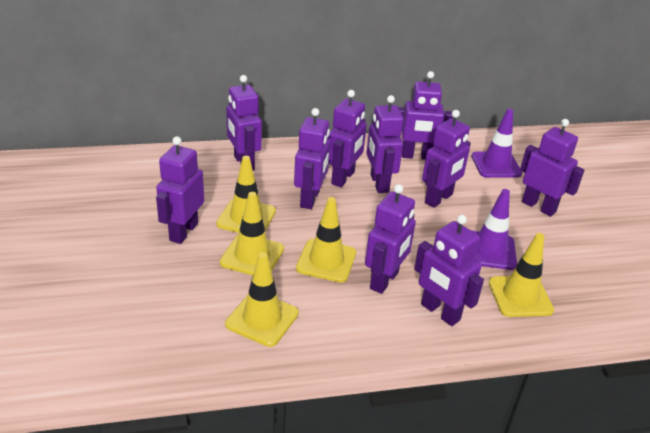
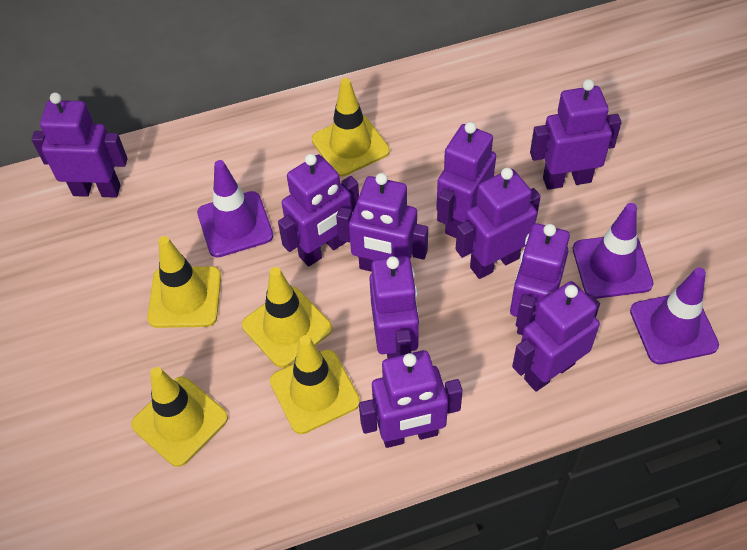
purple traffic cone: [471,109,522,178] [473,189,517,270] = 2 -> [197,160,273,258] [573,203,653,299] [630,267,719,365] = 3

